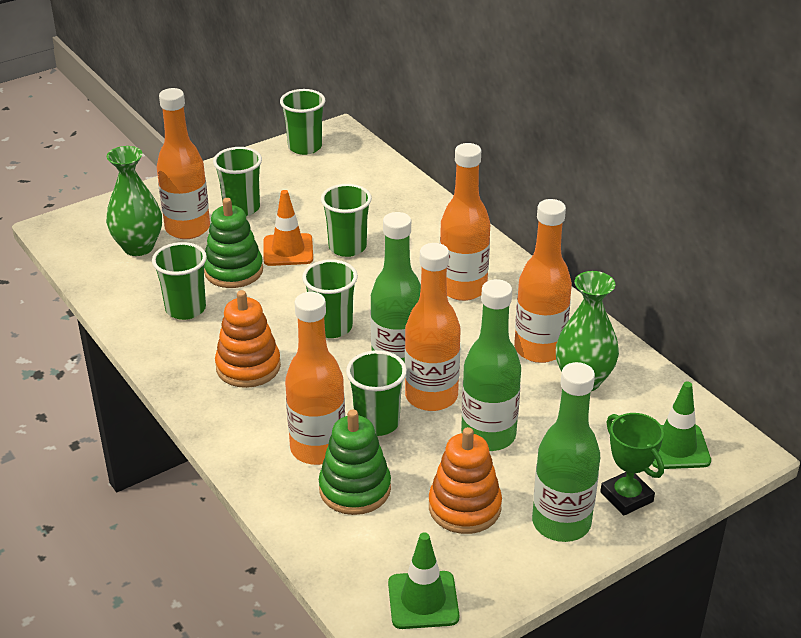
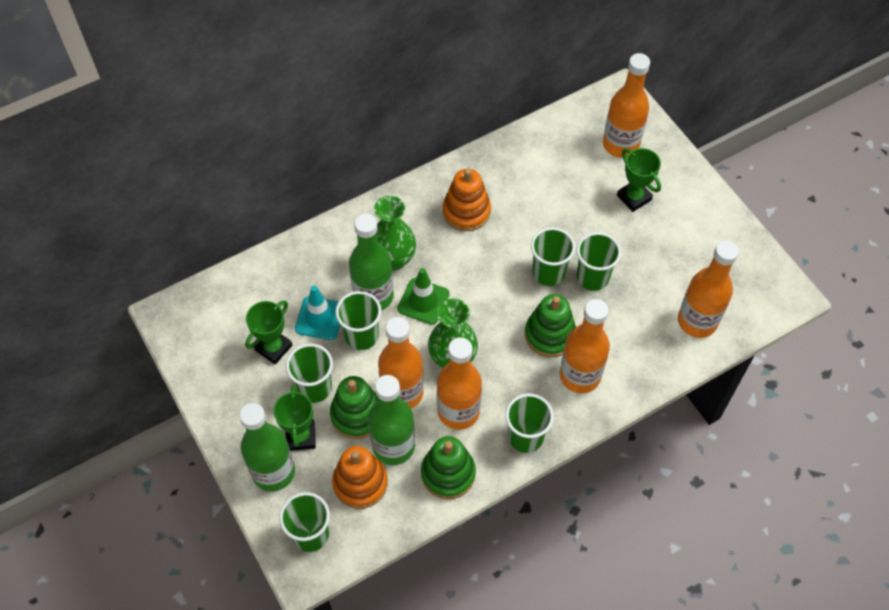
green stacking toy: [204,198,263,288] [319,409,391,515] = 2 -> [330,376,378,439] [421,436,476,499] [525,294,576,357] = 3
green traffic cone: [388,532,459,629] [652,381,711,469] = 2 -> [397,268,450,325] = 1
green trophy: [600,413,664,516] = 1 -> [245,300,292,364] [273,385,316,451] [617,148,661,212] = 3
orange traffic cone: [264,190,313,266] = 1 -> none = 0
turquoise traffic cone: none = 0 -> [295,286,340,340] = 1

